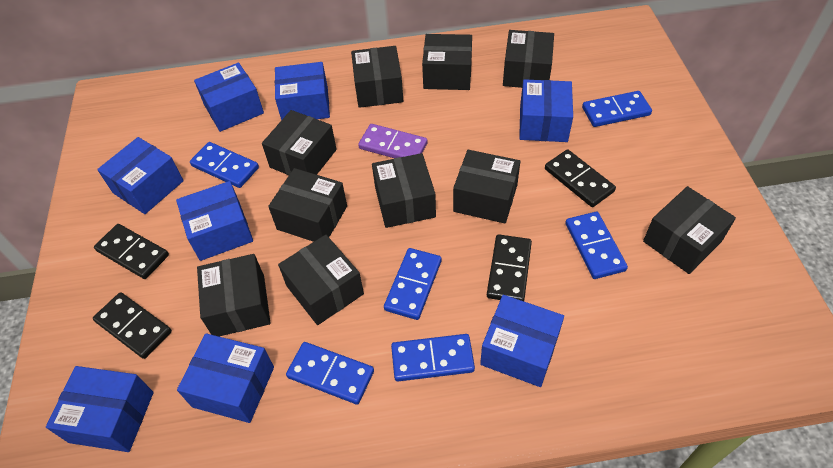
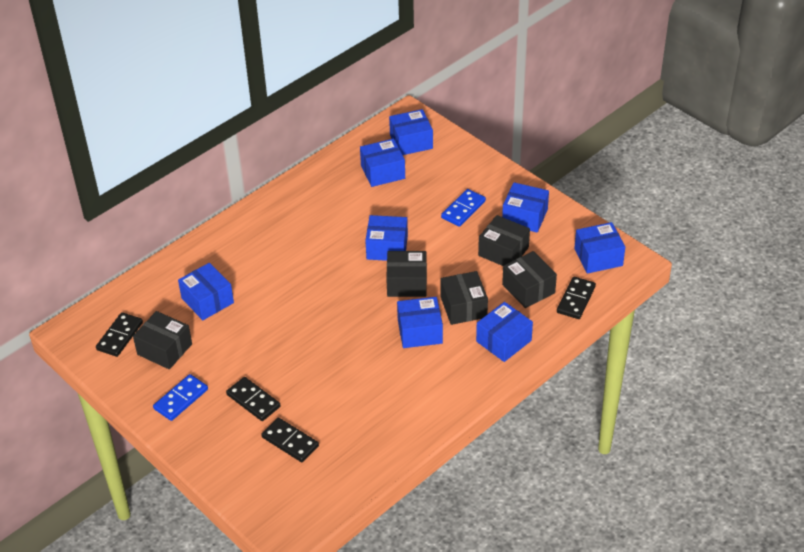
black box: [197,254,270,336] [262,110,337,175] [268,168,347,242] [278,235,364,325] [351,46,403,108] [372,153,436,228] [422,34,472,90] [453,150,520,223] [503,30,554,88] [643,186,736,274] = 10 -> [133,311,192,369] [386,251,427,297] [441,271,488,325] [478,215,530,266] [502,251,557,308] = 5
blue domino: [190,142,259,188] [286,342,374,405] [384,248,442,320] [391,334,475,381] [565,212,628,279] [582,91,652,127] = 6 -> [153,374,208,421] [441,189,486,227] = 2
purple domino: [358,124,428,158] = 1 -> none = 0

